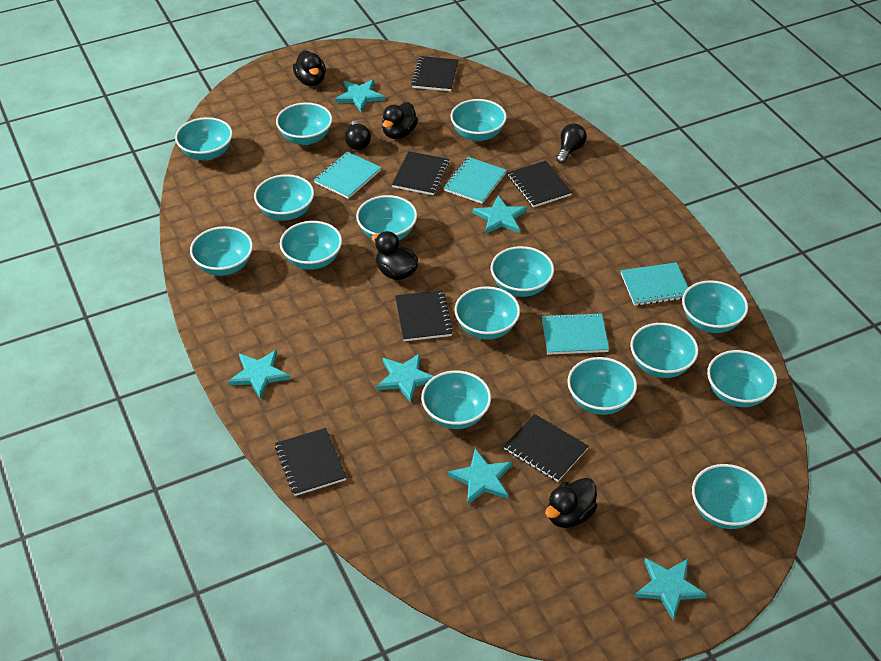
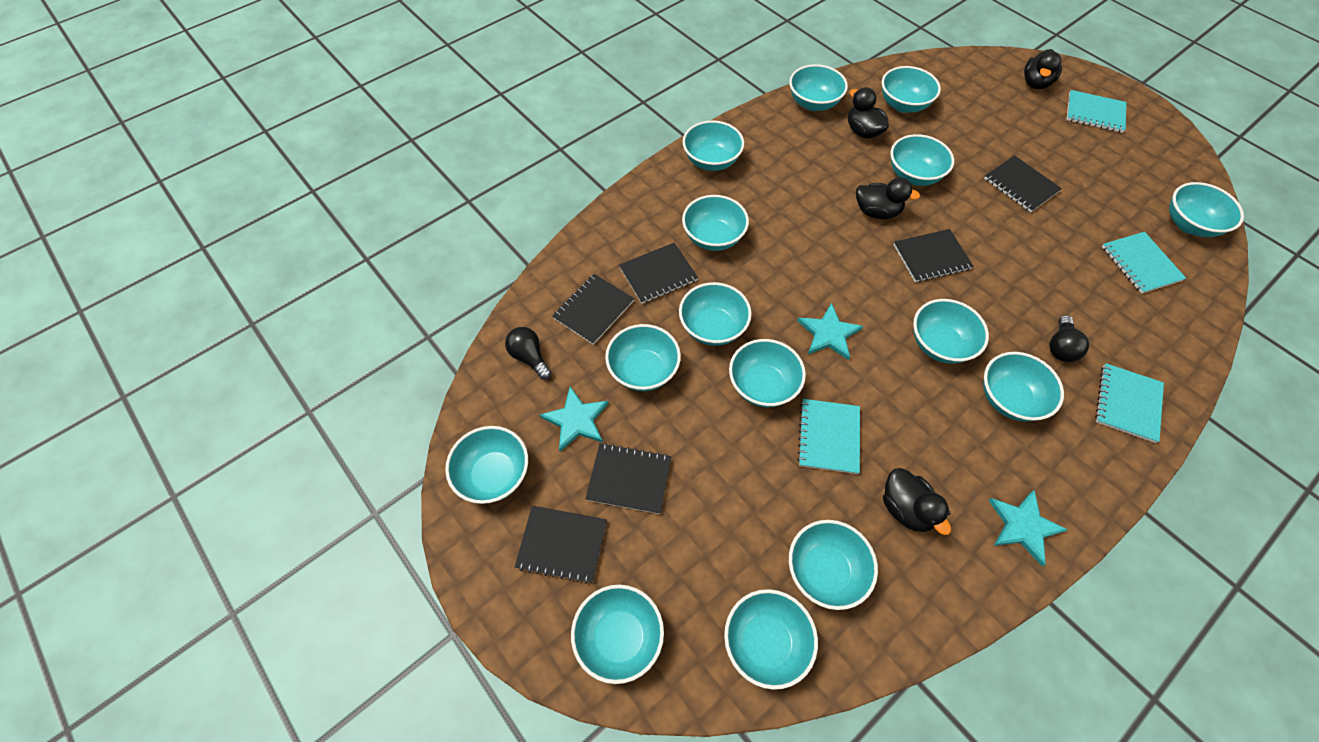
turquoise star: [228,350,291,399] [335,79,385,112] [376,353,434,403] [447,449,512,505] [473,195,527,234] [635,558,707,620] = 6 -> [540,386,609,451] [797,303,863,360] [988,490,1068,566] = 3

